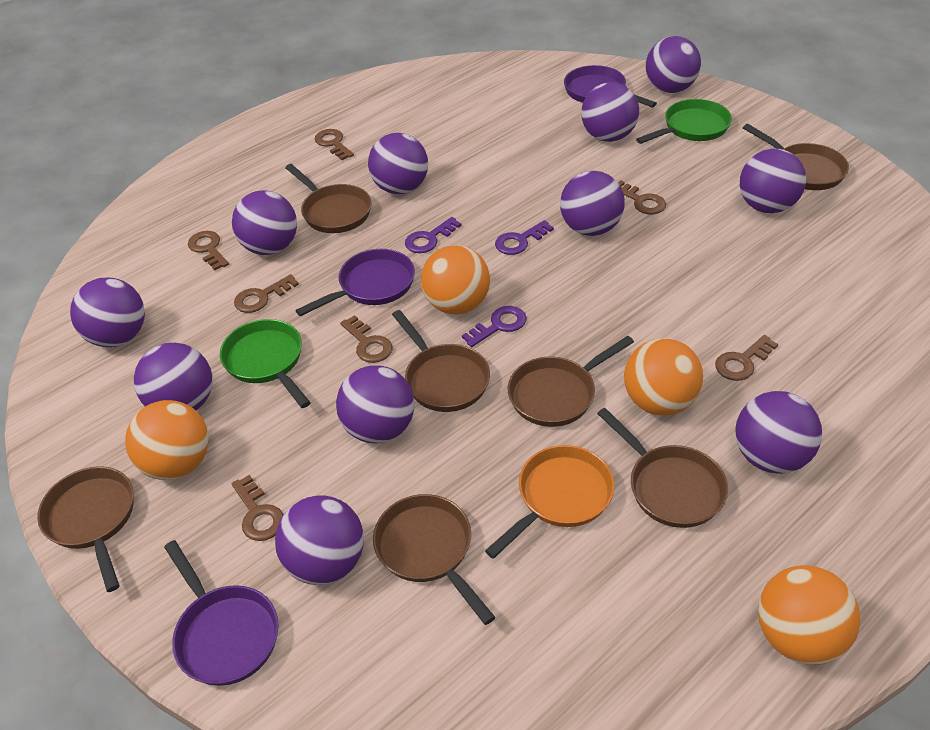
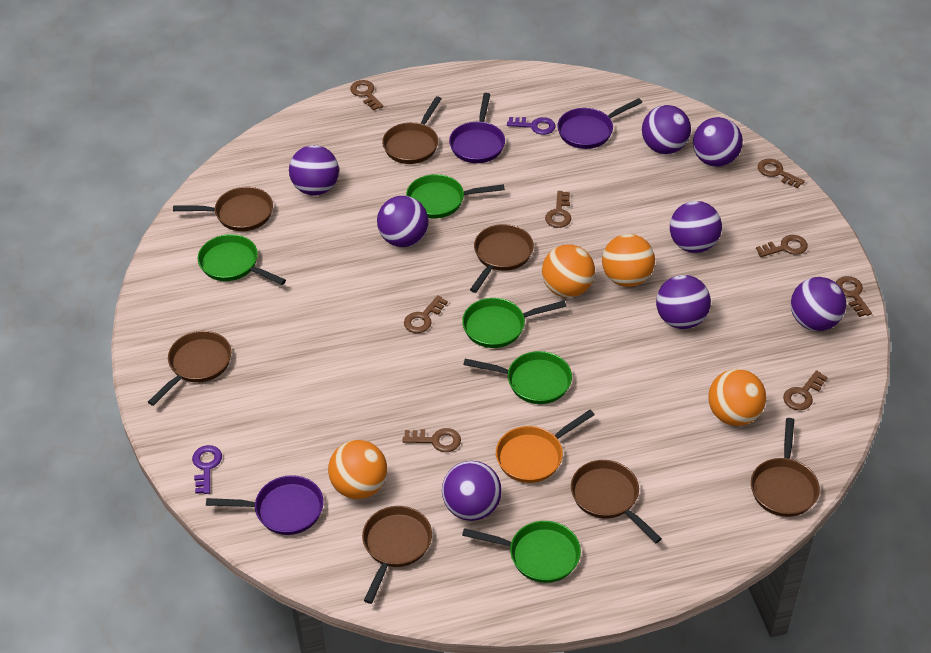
brown key: [188,231,229,270] [231,475,284,541] [234,274,299,313] [315,129,354,160] [340,315,393,363] [618,180,666,214] [715,335,778,381] = 7 -> [350,80,384,111] [403,428,461,452] [404,295,448,333] [545,191,571,228] [756,235,808,257] [758,159,805,188] [783,370,828,410] [836,276,872,317] = 8
green pan: [220,319,311,408] [636,99,732,144] = 2 -> [198,234,286,285] [406,174,505,218] [462,298,566,348] [462,521,581,583] [463,351,572,404] = 5
purple ball: [70,277,145,347] [134,343,212,410] [232,190,297,255] [275,495,364,585] [336,365,414,444] [368,133,428,194] [560,171,625,236] [581,82,639,142] [646,36,701,93] [735,391,822,474] [740,149,806,213] = 11 -> [289,145,339,195] [377,196,428,247] [442,461,502,521] [642,105,691,154] [656,275,711,329] [670,201,722,253] [693,117,743,167] [791,277,846,331] = 8
purple key: [405,217,462,253] [462,306,527,347] [495,220,554,255] = 3 -> [192,445,222,494] [507,117,556,135] = 2

